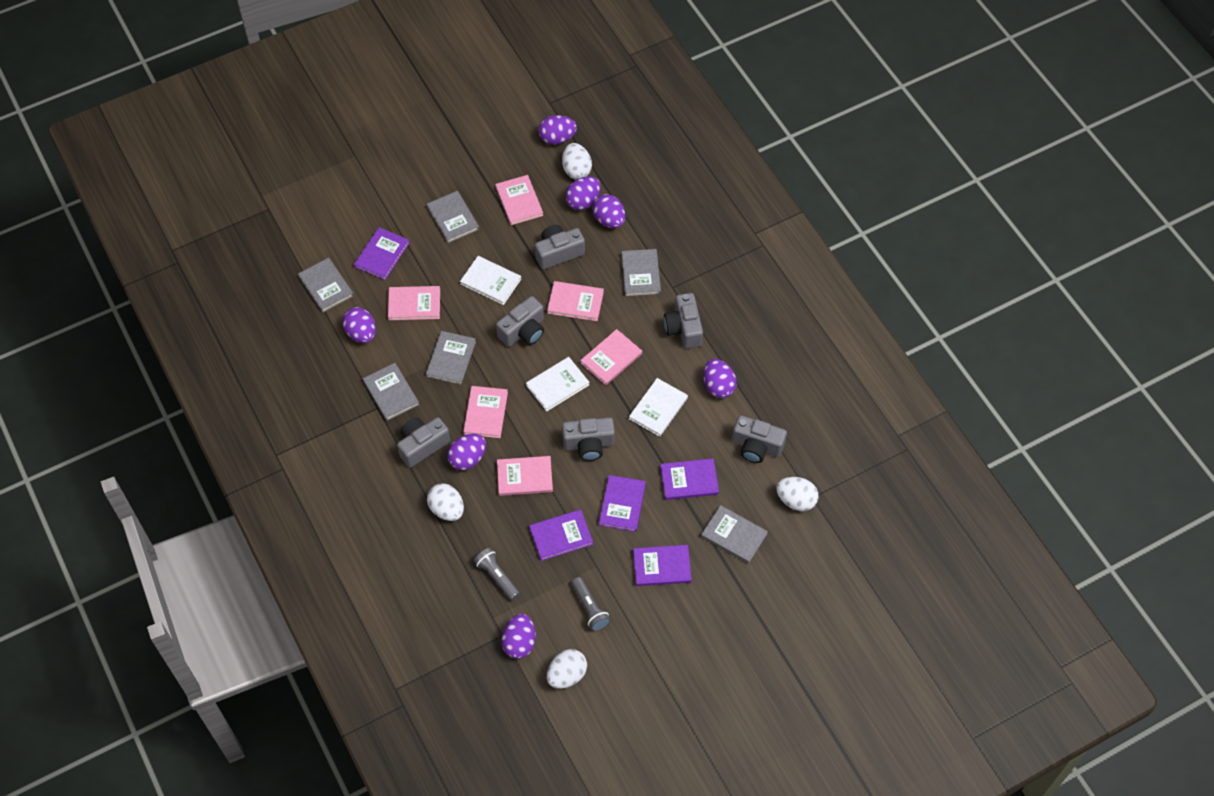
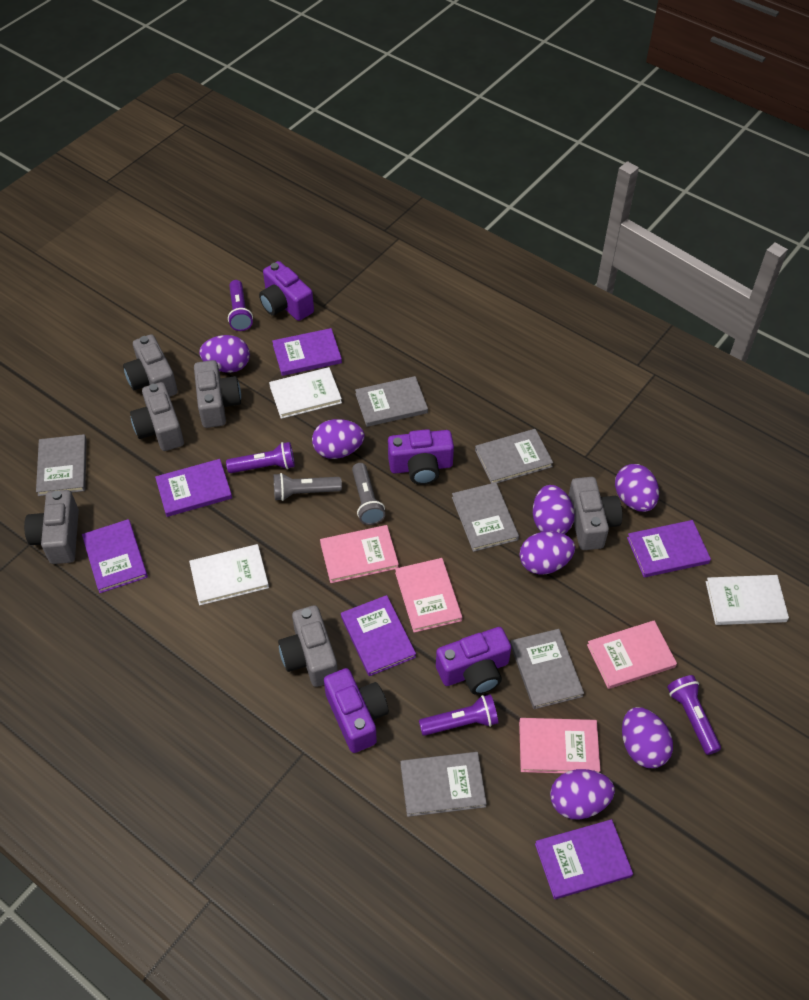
pink book: [388,286,440,320] [463,386,508,438] [495,175,543,225] [497,456,553,496] [547,281,604,321] [580,329,642,385] = 6 -> [320,525,399,583] [395,558,462,633] [519,718,600,773] [587,620,677,689] = 4
purple book: [354,227,409,280] [529,509,593,561] [599,475,646,532] [633,545,692,586] [660,458,719,500] = 5 -> [82,519,148,593] [155,459,232,517] [272,328,342,376] [341,595,416,676] [535,819,633,899] [627,520,711,577] = 6
purple camera: none = 0 -> [259,261,314,321] [324,668,389,753] [388,429,454,485] [436,627,511,695] = 4
purple flashlight: none = 0 -> [226,442,295,473] [228,280,253,331] [419,694,498,736] [667,675,721,755] = 4
white egg: [427,483,464,521] [547,649,587,689] [562,143,592,180] [776,477,819,511] = 4 -> none = 0

